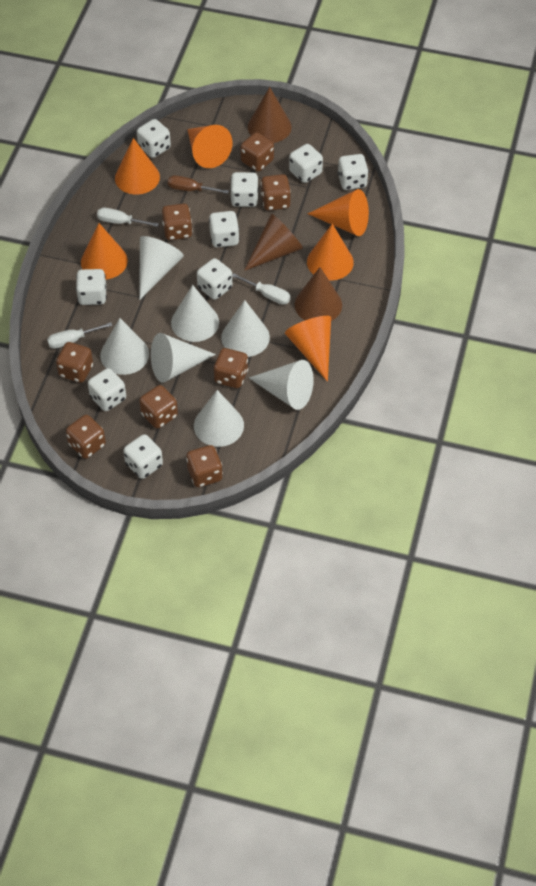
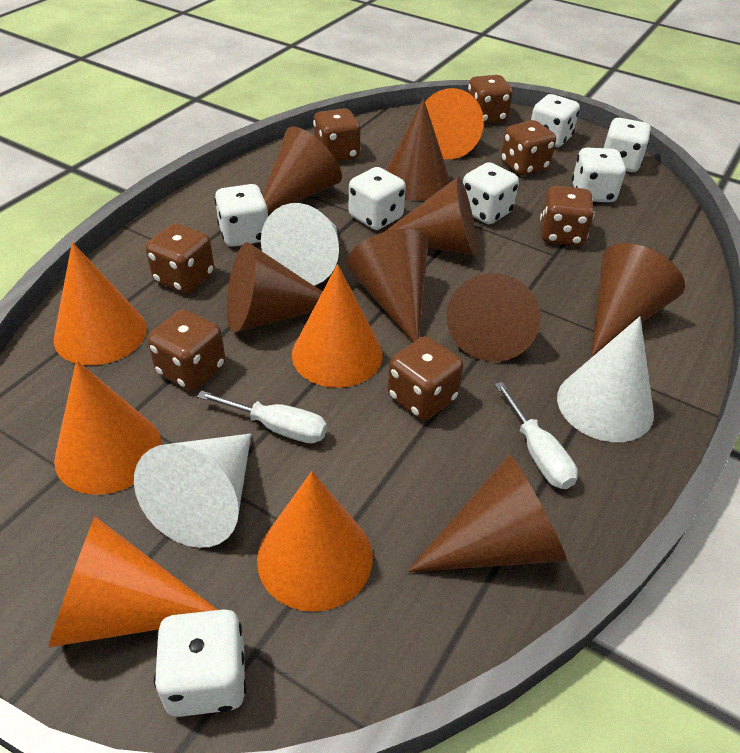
brown cone: [244,214,303,271] [248,87,292,143] [295,267,342,321] = 3 -> [227,242,323,332] [263,127,342,213] [346,229,428,342] [384,176,477,256] [386,99,451,201] [407,454,567,572] [447,273,540,362] [592,243,685,356] = 8
brown dice: [56,342,93,383] [66,415,106,459] [139,385,178,429] [162,203,193,240] [186,445,223,487] [214,348,248,388] [241,132,274,171] [261,174,291,211] = 8 -> [146,223,214,293] [147,309,225,391] [313,108,361,161] [387,336,463,420] [468,75,513,123] [501,120,556,176] [540,186,595,246] = 7
brown screwdriver: [168,175,229,194] = 1 -> none = 0
white cone: [100,318,149,375] [139,236,184,300] [151,333,216,383] [171,285,219,342] [194,390,244,447] [221,300,270,357] [249,360,314,410] = 7 -> [134,433,251,548] [261,203,339,286] [557,316,654,442] = 3
white dice: [76,269,107,305] [88,368,126,411] [123,434,163,479] [137,119,171,158] [197,258,233,300] [209,211,239,248] [230,172,259,207] [289,144,323,183] [338,154,369,190] = 9 -> [154,609,246,717] [214,184,268,247] [348,167,406,230] [463,162,519,224] [531,94,580,147] [572,148,626,202] [604,118,651,172] = 7
white screwdriver: [47,322,113,349] [97,208,159,227] [232,273,291,305] = 3 -> [197,390,327,443] [495,382,578,489] = 2

